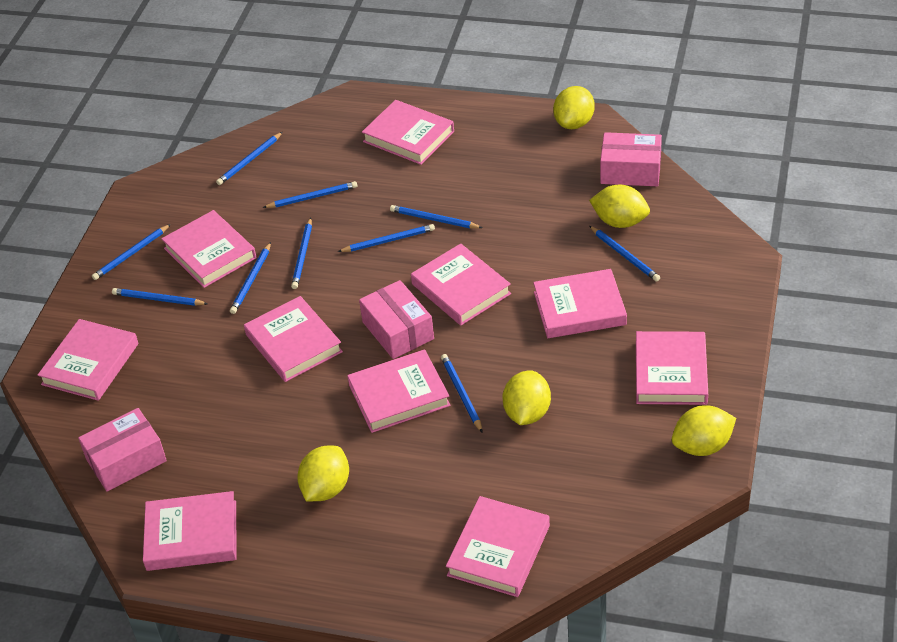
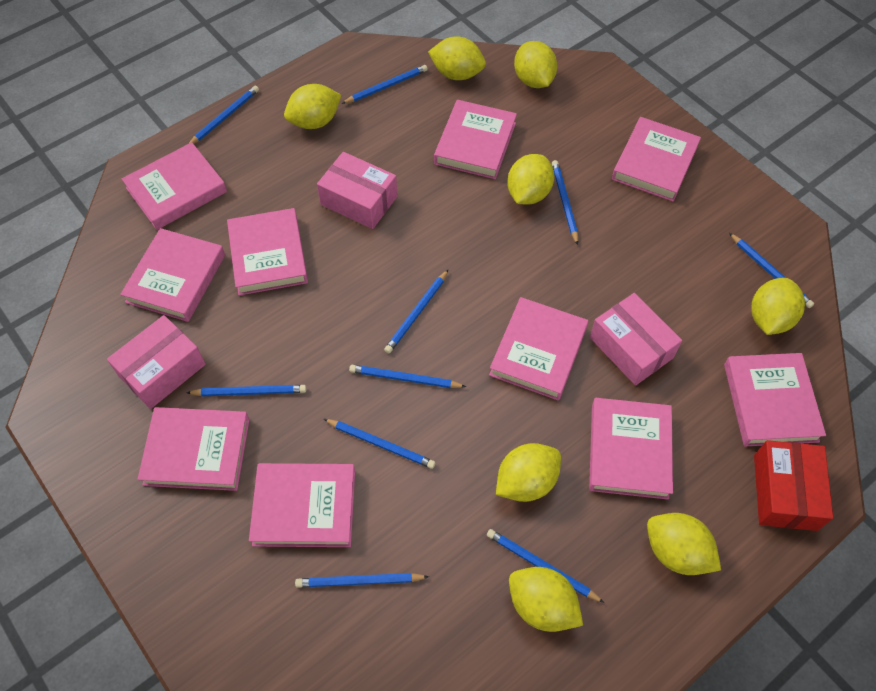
red box: none = 0 -> [754,440,833,531] = 1
yellow lemon: [297,446,349,502] [503,371,551,425] [553,86,595,129] [589,185,650,228] [672,405,736,456] = 5 -> [284,84,341,129] [428,37,486,80] [496,443,561,502] [507,154,554,205] [509,567,583,632] [514,41,557,88] [647,513,721,575] [751,278,805,335] = 8

